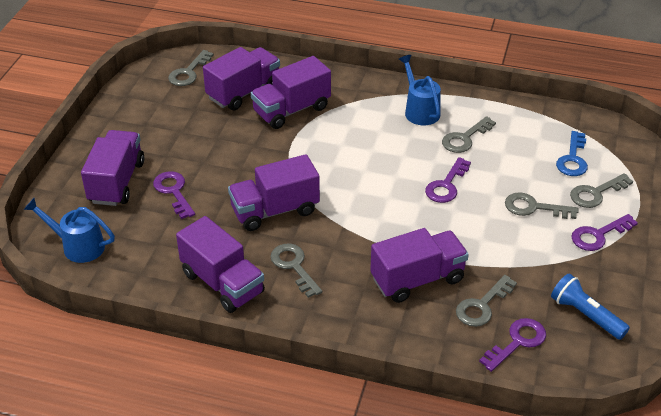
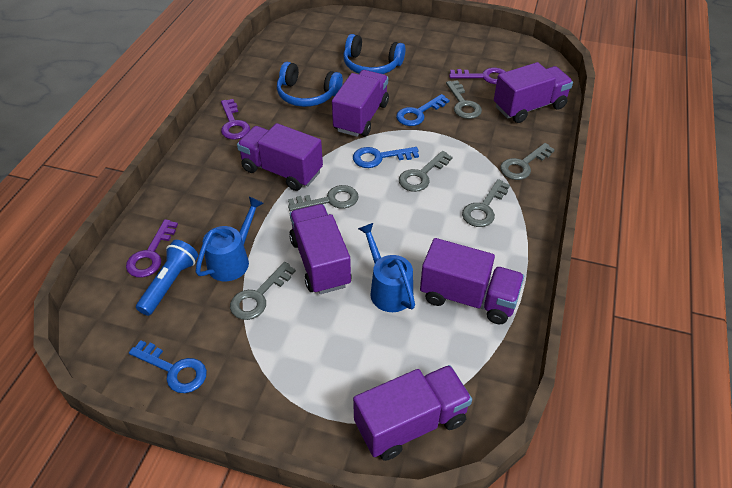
blue headphones: none = 0 -> [277,62,343,107] [343,34,405,74] = 2
blue key: [556,131,588,176] = 1 -> [129,340,207,393] [353,147,419,168] [396,94,449,126] = 3
purple key: [153,171,195,219] [425,157,471,203] [479,318,546,372] [571,214,638,251] = 4 -> [126,219,178,278] [221,99,250,140] [449,68,506,84] = 3

